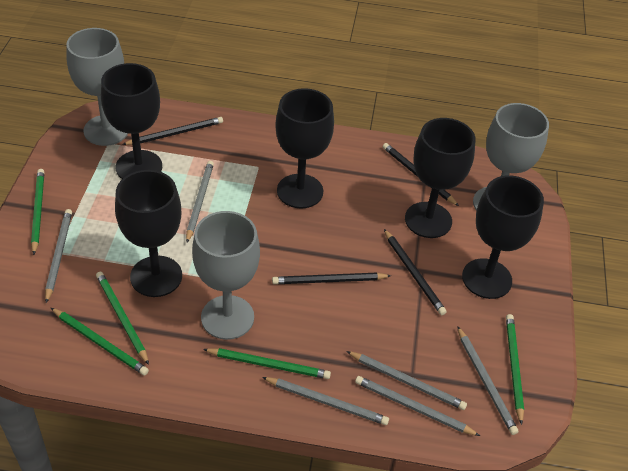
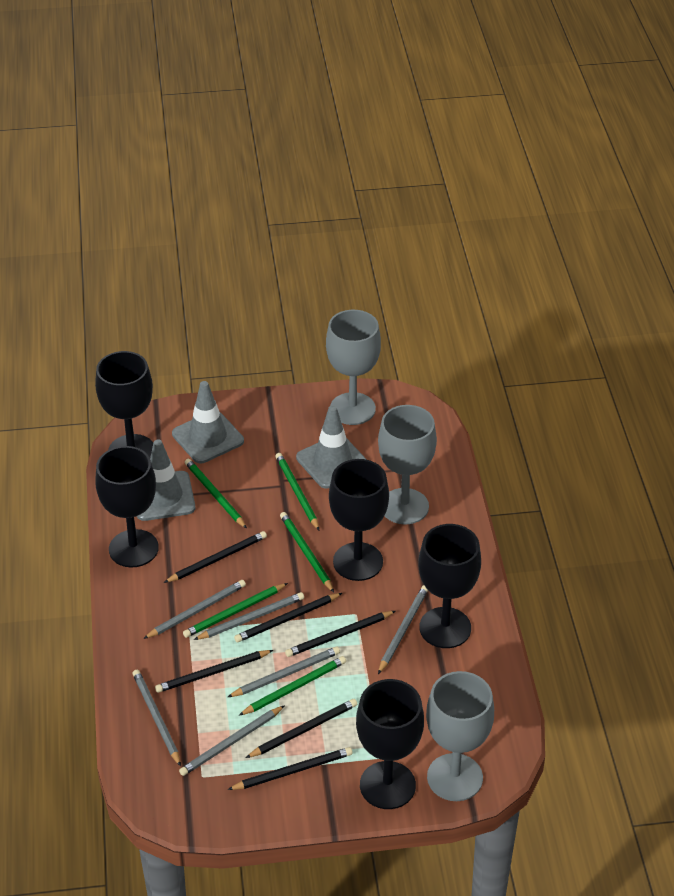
black pencil: [122,117,223,145] [272,273,391,284] [383,143,459,206] [384,229,447,315] = 4 -> [155,650,273,693] [164,531,267,583] [227,747,353,790] [234,593,342,642] [246,699,357,758] [285,611,395,657] = 6
grey traffic cone: none = 0 -> [137,440,195,521] [172,381,244,463] [296,405,367,489] = 3

